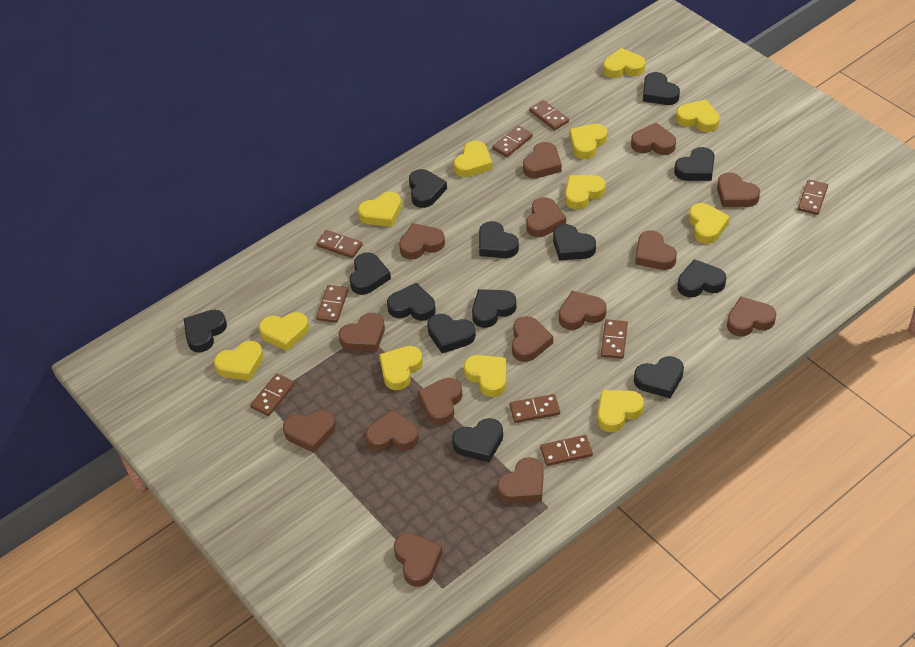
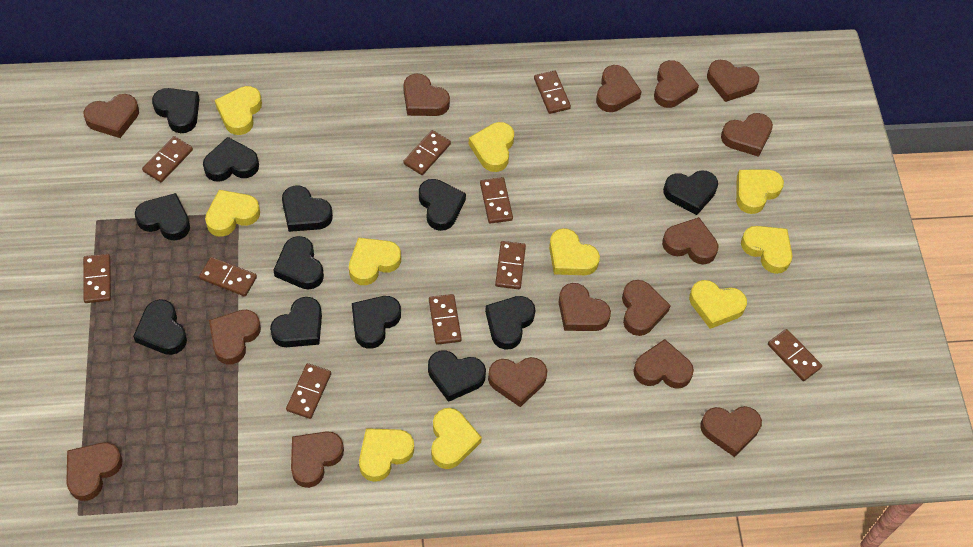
black heart: [184,310,227,352] [350,252,391,295] [387,283,435,321] [409,169,447,208] [427,314,476,353] [452,418,503,462] [472,289,516,328] [479,221,519,258] [553,224,596,260] [634,356,684,398] [643,72,680,105] [674,147,715,181] [677,259,726,297] = 13 -> [133,299,187,355] [135,193,190,241] [152,88,199,133] [203,137,259,182] [270,297,322,347] [273,236,324,290] [282,186,333,232] [352,296,401,349] [419,179,466,231] [428,350,486,402] [485,296,535,350] [663,170,718,215] = 12
brown domino: [250,373,295,416] [316,230,363,258] [316,285,348,323] [492,126,533,157] [510,394,560,423] [529,100,569,130] [540,435,593,466] [601,319,628,359] [798,180,828,215] = 9 -> [83,254,111,303] [142,136,193,182] [199,257,257,297] [286,363,331,419] [403,130,451,175] [429,294,462,345] [480,177,513,224] [495,241,526,289] [534,70,571,114] [768,329,822,381] = 10
yellow heart: [214,341,264,381] [259,312,309,351] [358,192,402,227] [379,346,423,390] [454,141,492,177] [464,355,506,397] [565,175,606,210] [569,124,607,159] [597,390,644,432] [603,48,645,78] [676,100,720,132] [689,203,730,244] = 12 -> [205,190,260,237] [215,86,262,135] [349,237,401,285] [359,428,414,482] [431,408,482,469] [469,122,514,172] [549,228,600,275] [689,280,747,329] [736,170,784,214] [741,226,792,274] = 10

